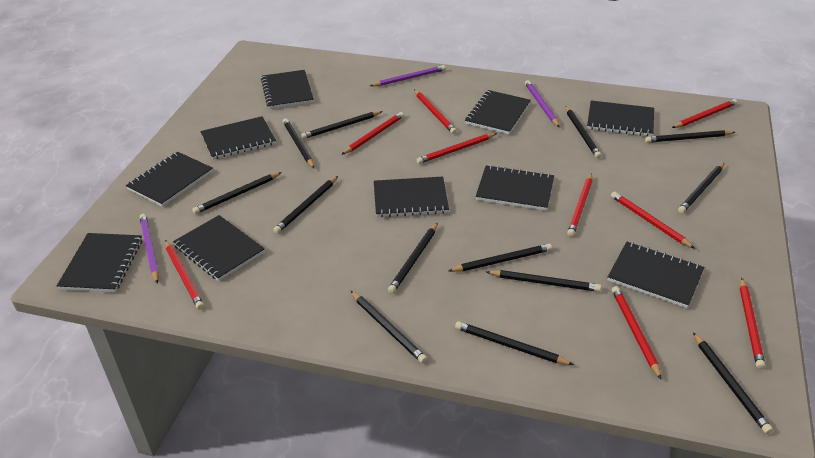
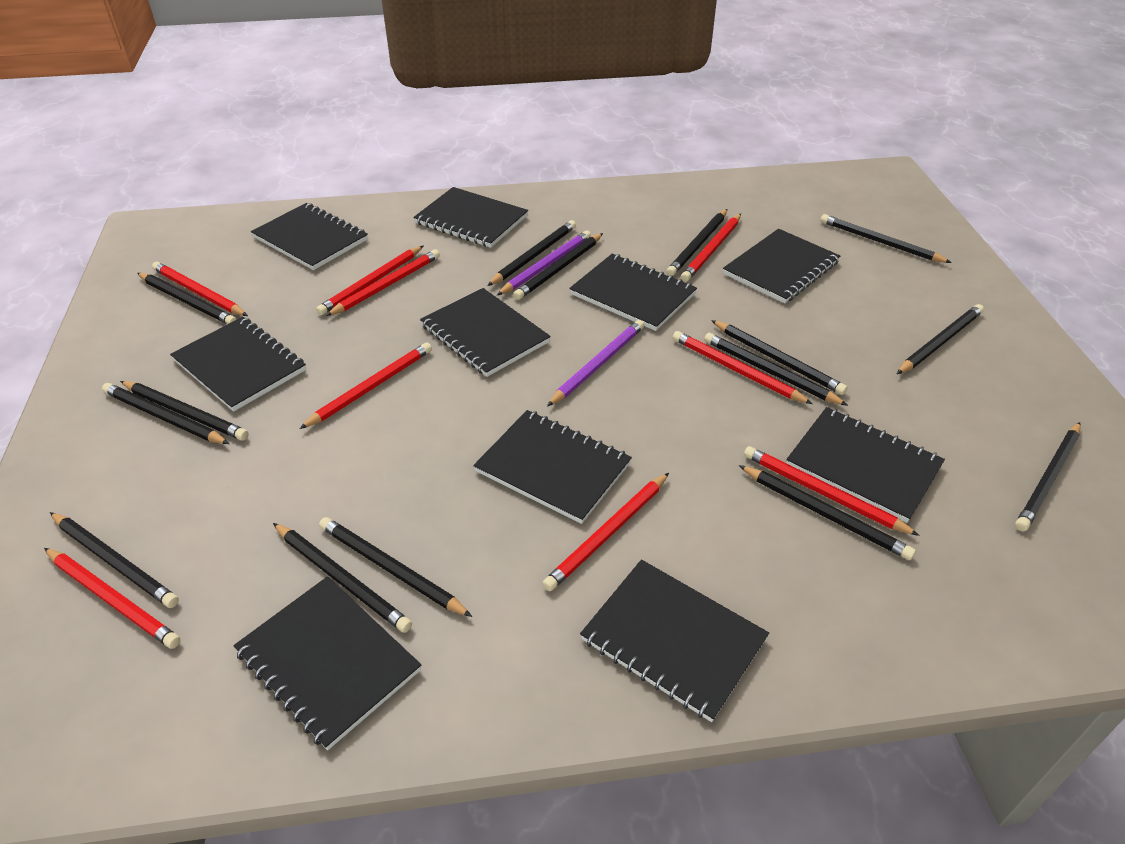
black pencil: [192,172,282,214] [273,176,338,234] [283,118,314,168] [301,111,383,139] [351,291,427,363] [388,223,438,293] [448,244,552,272] [455,321,574,365] [486,270,601,292] [565,106,601,158] [645,130,735,143] [678,163,724,213] [693,332,773,434] = 13 -> [50,512,179,608] [102,383,229,444] [120,381,249,440] [137,273,237,324] [273,523,412,633] [319,517,472,617] [487,220,576,286] [513,233,603,300] [666,209,727,276] [704,333,848,406] [711,320,848,395] [739,465,916,560] [821,214,952,263] [897,304,984,374] [1015,422,1081,531] = 15
purple pencil: [140,214,159,284] [370,65,446,86] [525,80,560,127] = 3 -> [497,230,591,295] [547,320,644,407] = 2

